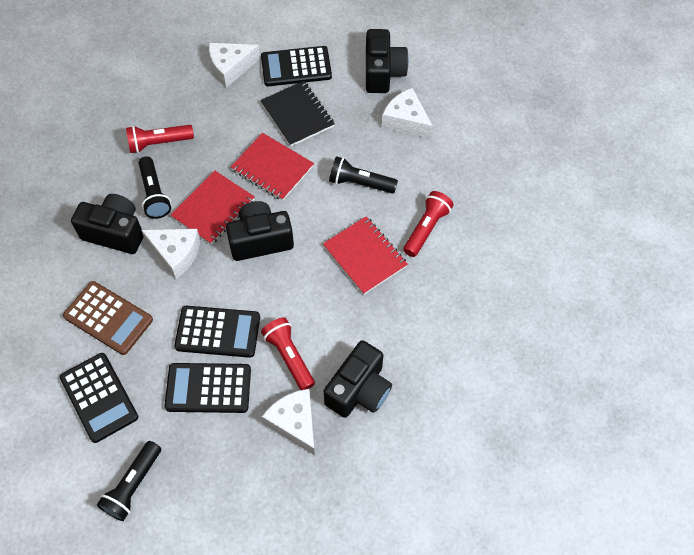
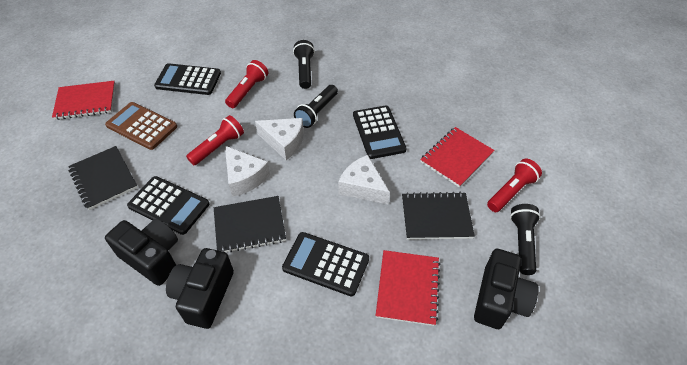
black camera: [71,194,144,254] [226,201,294,261] [324,340,392,418] [366,29,409,93] = 4 -> [105,219,178,286] [166,248,234,329] [474,249,539,329] = 3
black notebook: [260,81,335,146] = 1 -> [68,146,138,210] [214,196,286,252] [402,192,475,240] = 3
white cheese: [141,229,200,279] [209,43,260,88] [262,389,315,456] [382,88,433,139] = 4 -> [225,146,270,197] [255,118,304,160] [338,155,390,204] = 3

